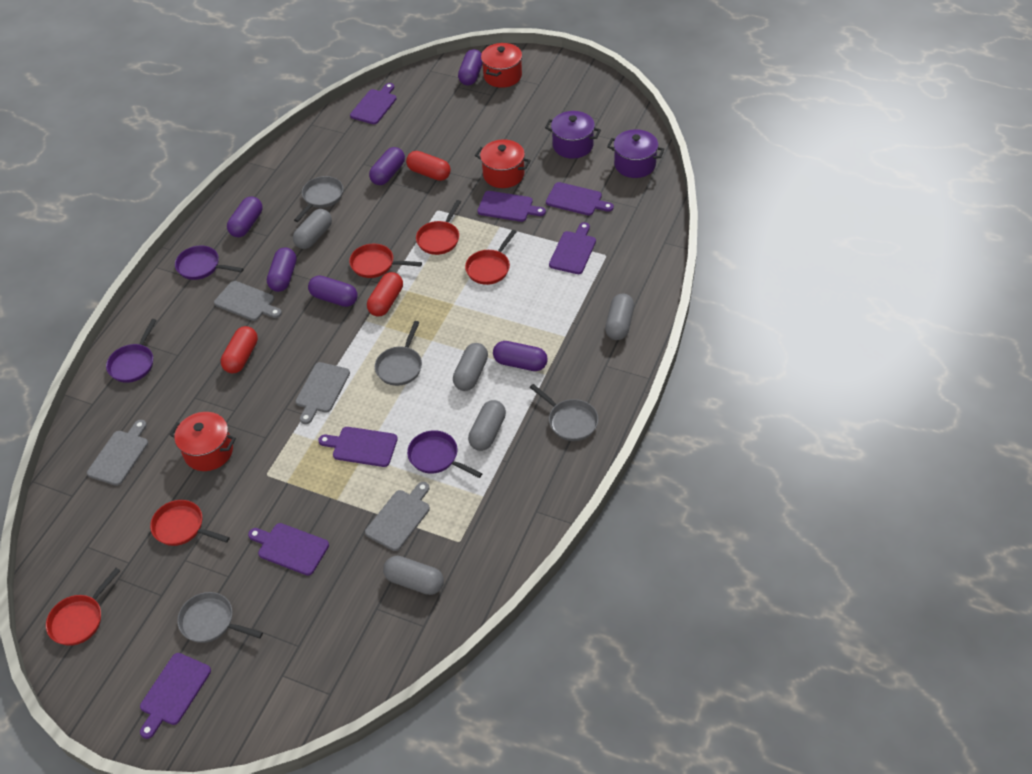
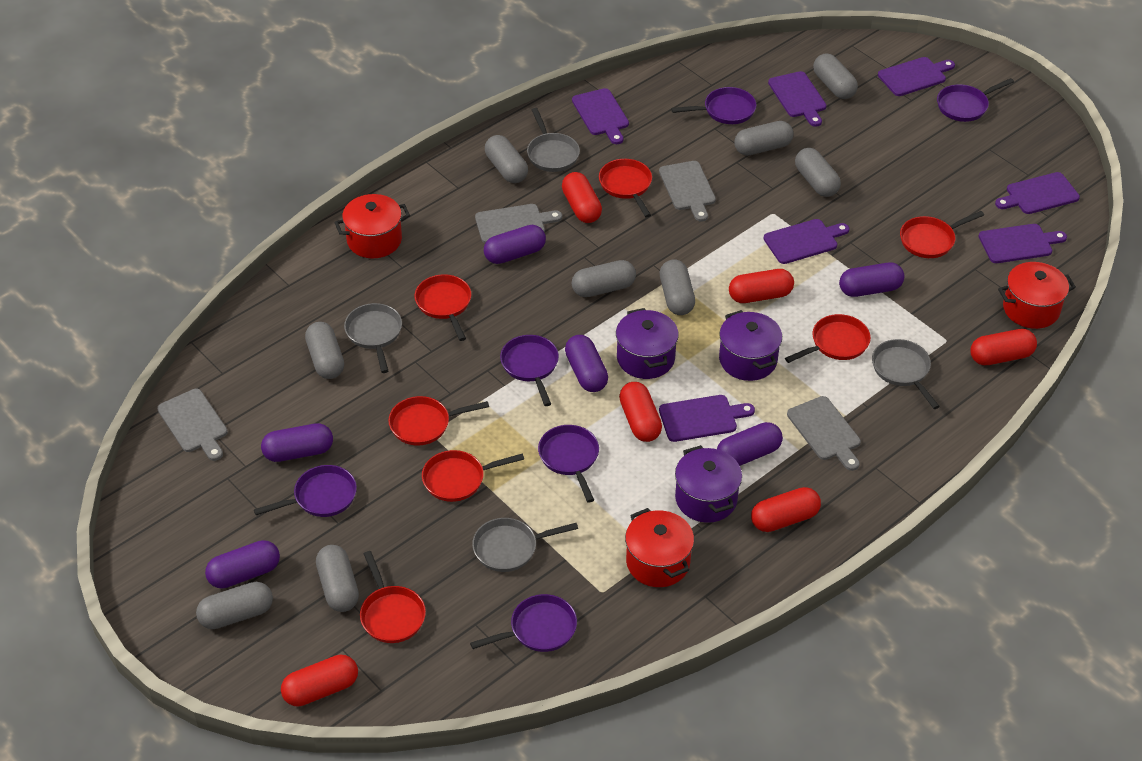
grey capsule: [293,209,332,249] [383,556,444,595] [453,343,488,391] [468,400,506,451] [605,294,634,340] = 5 -> [196,582,273,629] [305,322,344,379] [316,545,359,612] [485,135,528,183] [572,260,636,297] [660,260,695,315] [734,121,793,155] [795,148,841,197] [813,53,858,99] = 9
purple pan: [106,319,157,383] [175,246,244,280] [407,430,483,478] = 3 -> [254,465,357,517] [470,594,577,652] [500,335,559,406] [538,425,599,503] [671,87,757,124] [937,78,1014,122] = 6
purple pot: [545,111,601,159] [607,129,665,178] = 2 -> [616,308,679,379] [675,445,742,523] [719,310,782,381] = 3
red capsule: [221,326,258,373] [367,272,403,316] [406,151,451,181] = 3 -> [281,655,358,707] [562,172,602,223] [619,382,662,442] [729,269,794,303] [751,487,821,532] [970,329,1037,365] = 6
red pan: [46,568,120,646] [150,500,230,546] [349,244,422,278] [416,200,461,255] [465,230,517,285] = 5 -> [360,551,426,643] [388,396,489,445] [415,274,471,341] [422,450,524,502] [599,159,652,217] [785,314,871,363] [900,211,984,258] = 7

